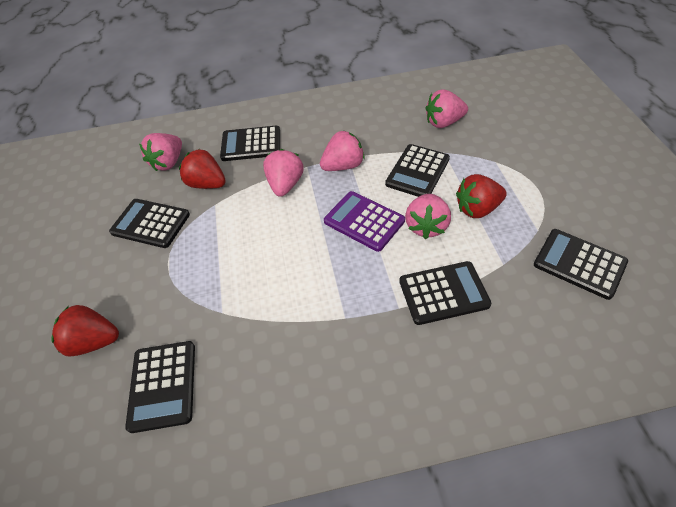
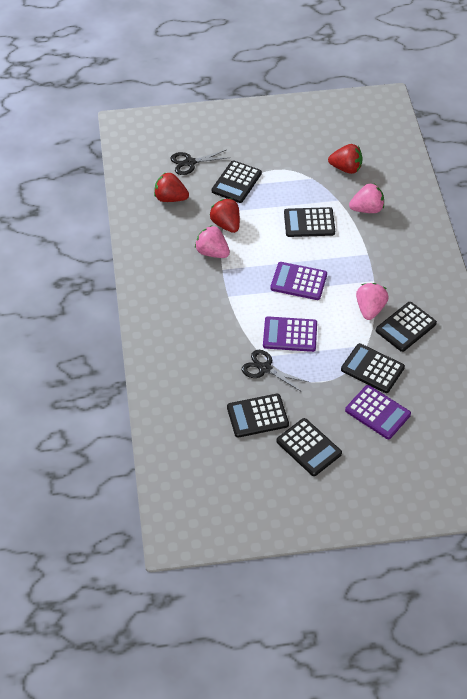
black scissors: none = 0 -> [170,150,230,175] [242,350,309,392] = 2
pink strawberry: [139,133,182,171] [263,149,304,197] [320,130,365,171] [405,194,451,239] [426,89,468,128] = 5 -> [195,226,230,258] [349,184,384,213] [356,283,389,320] = 3
purple calculator: [324,191,405,252] = 1 -> [263,316,317,352] [270,262,327,300] [345,385,411,439] = 3

